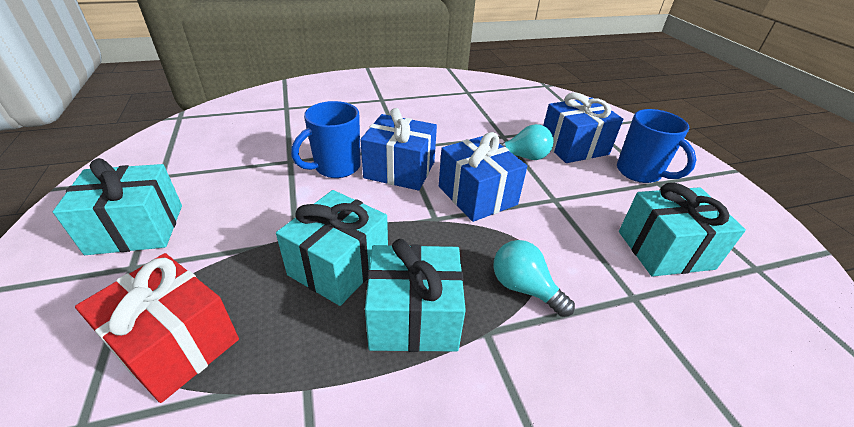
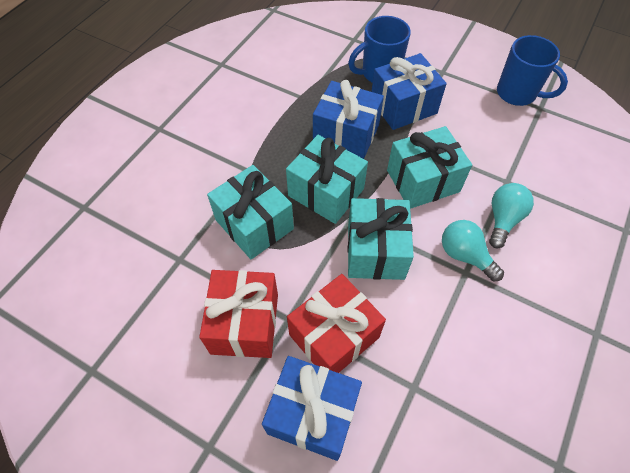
red gift: [75,253,239,403] = 1 -> [199,270,278,358] [287,274,386,373] = 2

